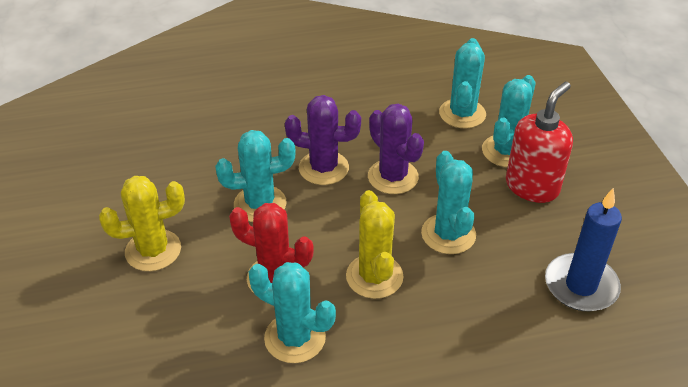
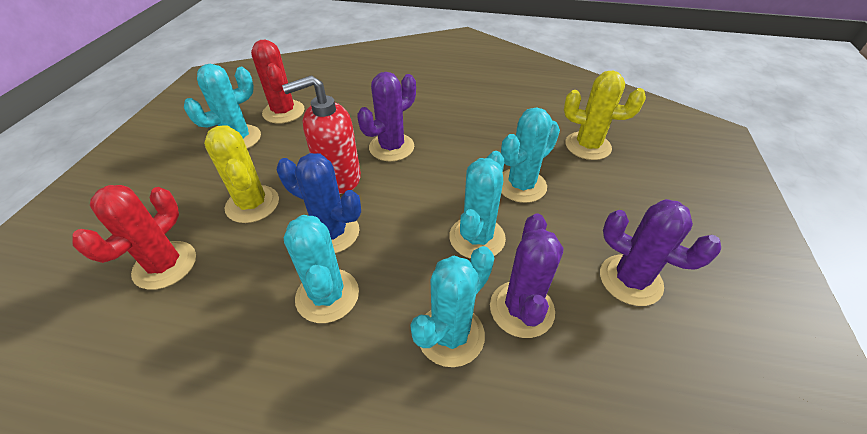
blue cactus: none = 0 -> [277,153,361,253] = 1
blue candle: [545,188,622,311] = 1 -> none = 0
purple cactus: [285,95,361,185] [368,104,424,194] = 2 -> [357,72,416,161] [490,213,564,338] [600,199,721,306] = 3
red cactus: [229,203,314,293] = 1 -> [72,185,196,290] [251,40,305,124] = 2

